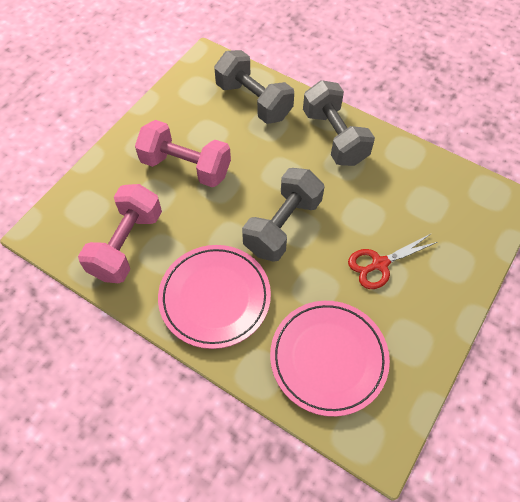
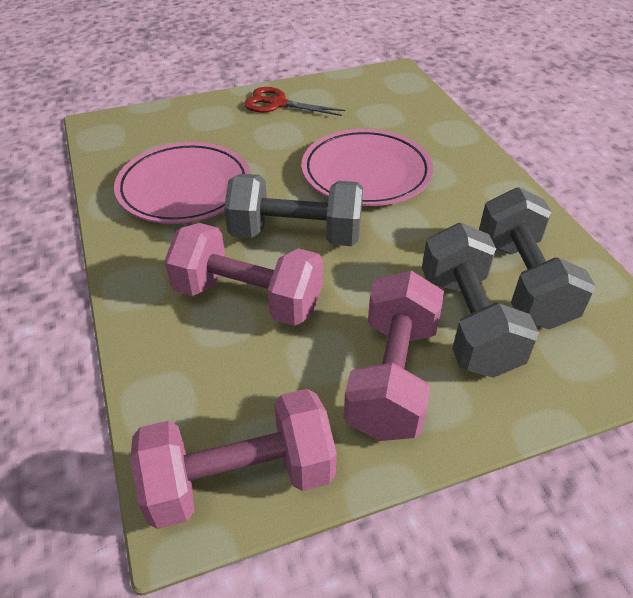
pink dumbbell: [78,184,162,283] [135,120,231,187] = 2 -> [130,389,337,529] [164,223,323,326] [344,270,444,441] = 3

